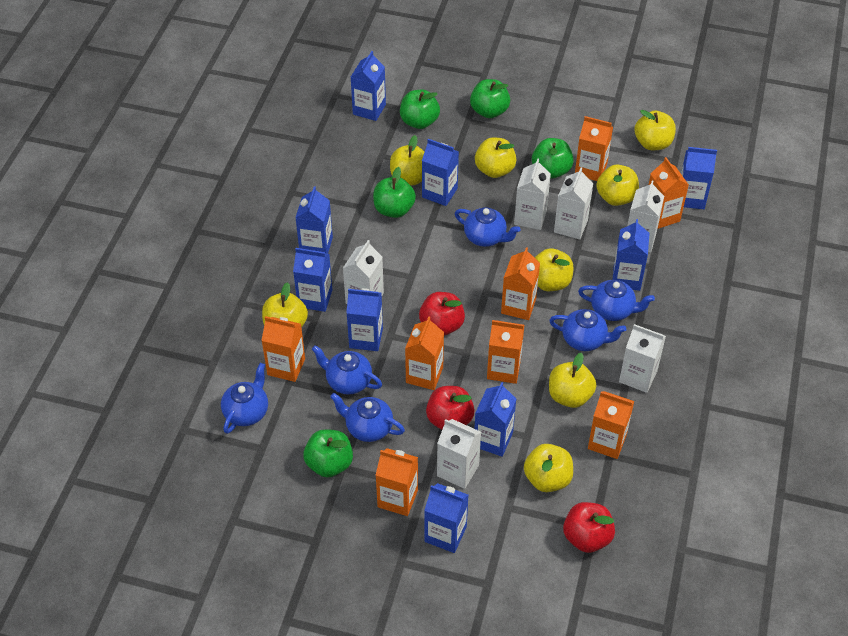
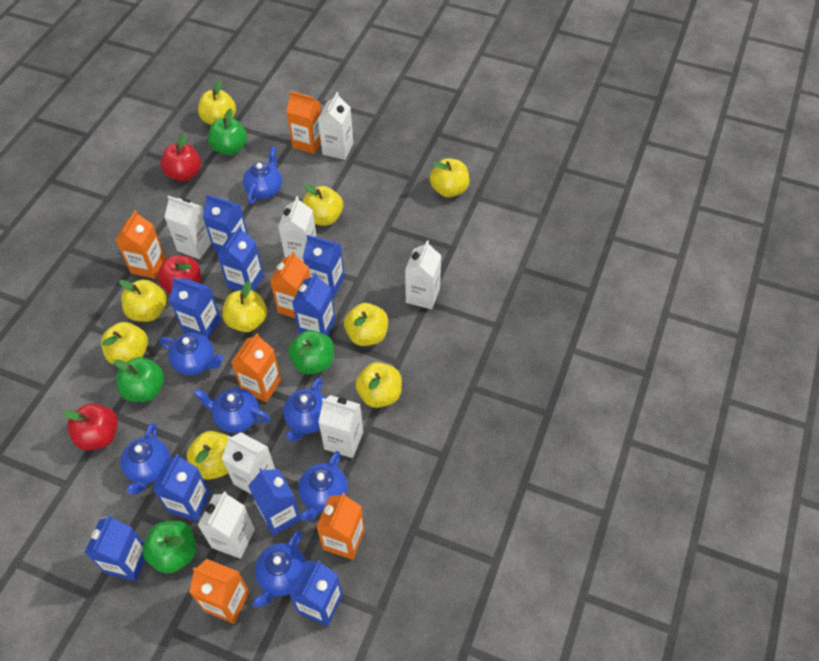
blue teapot: [221,363,268,434] [312,345,382,395] [330,393,405,442] [455,207,521,247] [549,309,626,351] [578,280,655,321] = 6 -> [120,423,170,494] [159,333,223,375] [194,388,270,433] [243,146,282,204] [253,531,306,607] [283,377,326,442] [298,451,348,521] = 7
green apple: [303,429,353,477] [373,167,416,218] [400,90,440,129] [470,79,510,118] [532,138,574,179] = 5 -> [114,357,164,402] [142,521,196,574] [208,108,247,155] [289,330,334,374] = 4
orange carton: [261,316,305,382] [376,448,418,516] [405,317,444,390] [487,320,524,384] [501,247,540,320] [575,116,613,181] [588,391,634,459] [649,157,689,229] = 8 -> [116,210,166,279] [189,559,249,624] [231,333,282,402] [270,251,310,318] [286,91,321,154] [316,493,365,560] = 6
white carton: [343,240,384,304] [437,419,481,489] [514,158,551,230] [554,168,593,239] [619,324,666,393] [628,180,664,253] = 6 -> [164,196,211,259] [198,491,255,559] [222,433,275,494] [278,196,317,262] [318,92,354,160] [318,395,363,458] [405,240,442,310] = 7
yellow apple: [262,282,308,328] [390,135,424,185] [475,137,516,178] [524,444,573,492] [535,248,574,291] [549,353,596,408] [596,164,639,206] [634,110,676,150] = 8 -> [101,322,148,365] [119,279,167,322] [187,431,228,480] [198,80,236,125] [222,281,267,332] [303,184,343,226] [344,303,388,346] [355,362,402,408] [430,158,469,198] = 9

